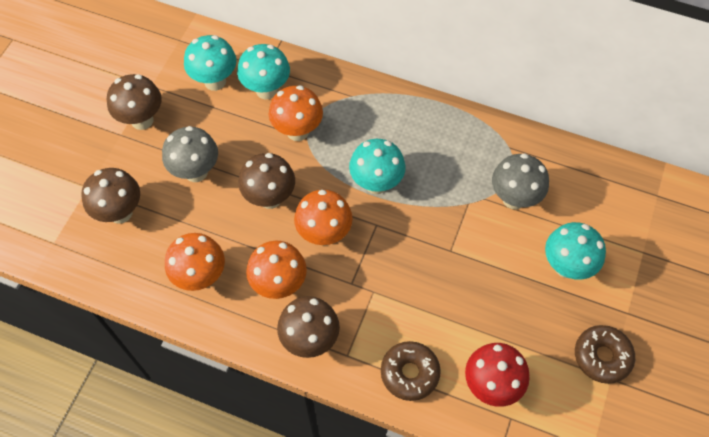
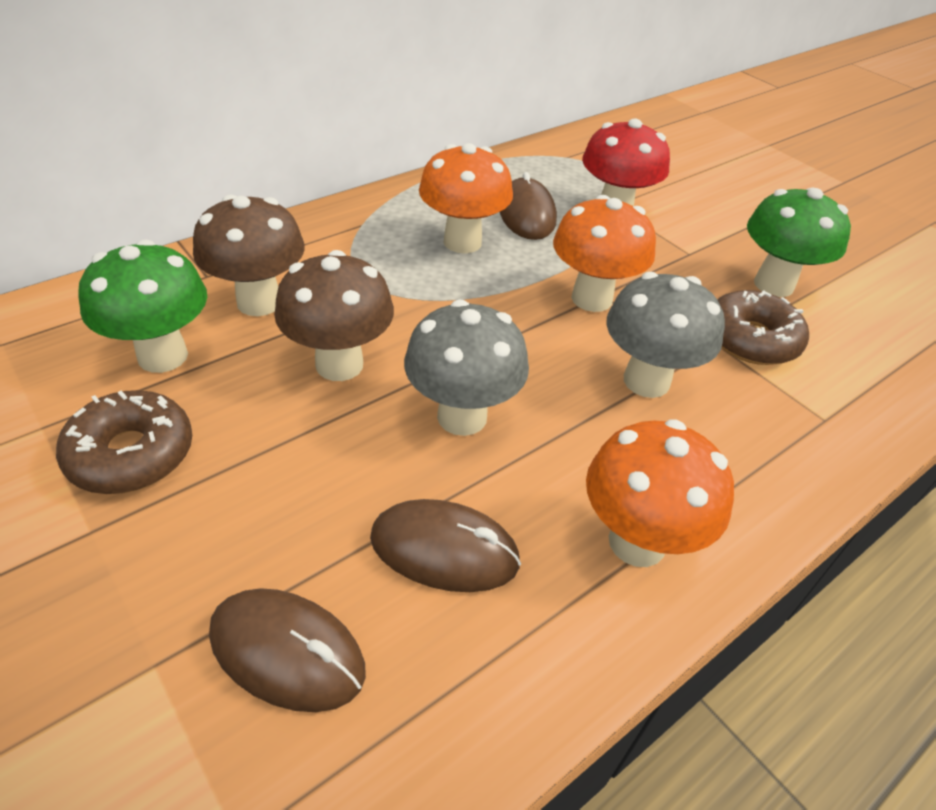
brown mouse: none = 0 -> [209,588,366,712] [370,499,521,592] [500,172,557,240] = 3
brown mushroom: [81,168,140,224] [107,74,162,130] [238,153,295,209] [277,296,340,358] = 4 -> [193,195,305,316] [274,250,394,381] = 2
green mushroom: none = 0 -> [78,239,207,373] [747,188,851,297] = 2
orange mushroom: [165,233,225,291] [246,241,307,299] [269,85,323,141] [294,190,353,246] = 4 -> [419,143,513,253] [553,195,656,312] [586,419,734,567] = 3
turquoise mushroom: [184,35,237,91] [237,44,290,99] [349,139,406,194] [545,222,606,280] = 4 -> none = 0

